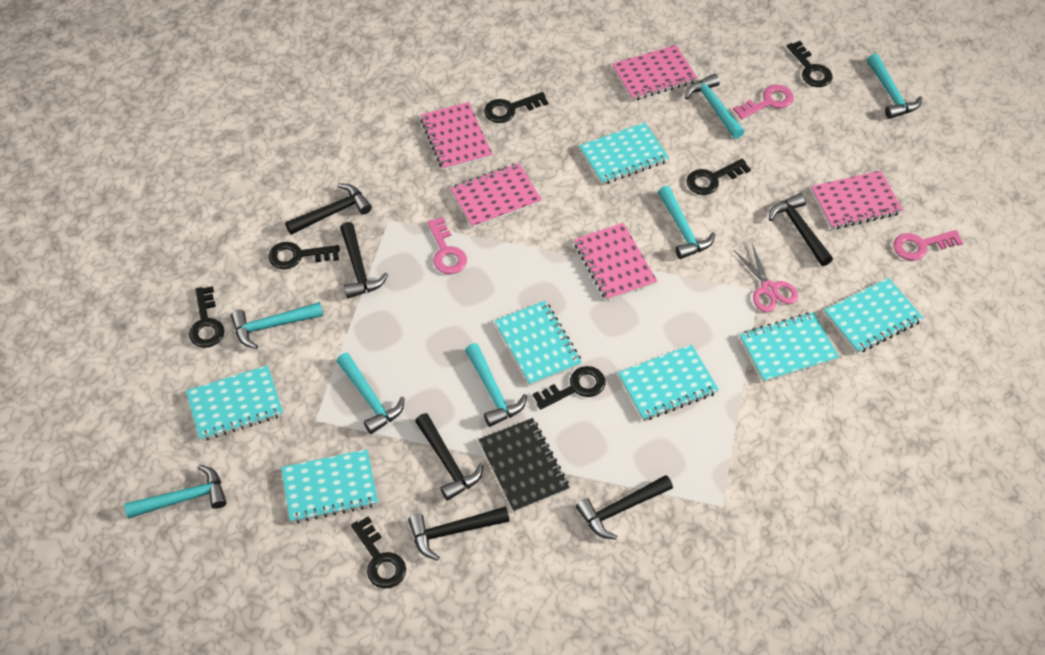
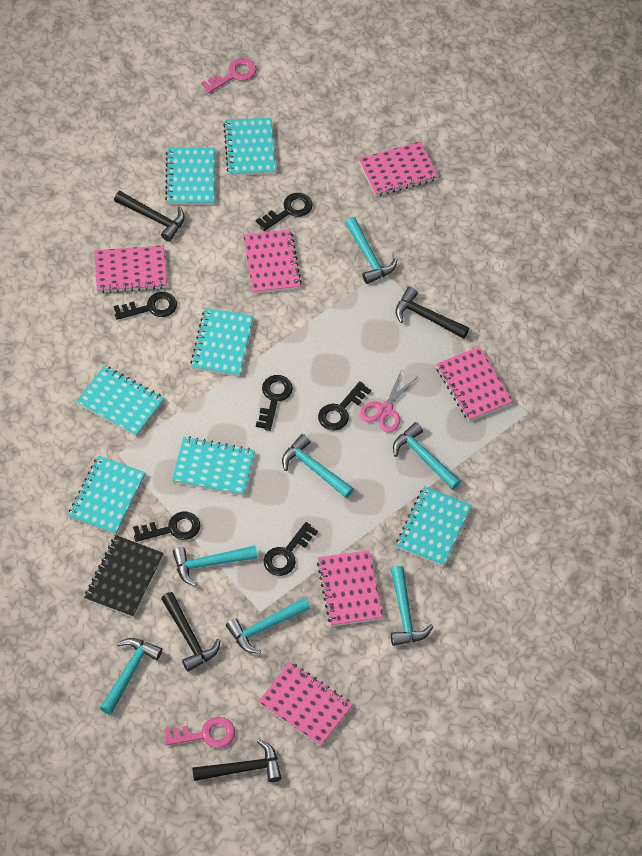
black hammer: [285,183,372,235] [340,222,388,298] [408,507,509,561] [415,413,484,501] [576,475,673,540] [769,193,833,266] = 6 -> [114,191,185,242] [161,592,221,672] [192,739,282,782] [395,287,469,339] = 4
black key: [189,286,224,348] [268,242,340,269] [351,516,406,589] [484,92,548,123] [533,366,606,410] [686,159,751,195] [787,41,833,87] = 7 -> [114,292,177,320] [133,511,200,542] [256,193,313,231] [256,375,293,431] [263,522,318,576] [318,381,371,431] = 6
pink key: [427,217,467,274] [733,85,794,120] [893,230,963,261] = 3 -> [164,717,235,748] [201,58,257,93] = 2
pink notebook: [420,102,493,170] [450,163,542,228] [574,223,657,301] [612,45,698,101] [811,170,903,229] = 5 -> [94,246,167,293] [243,229,302,294] [258,662,353,746] [317,550,383,627] [359,141,438,197] [436,347,513,421] = 6

